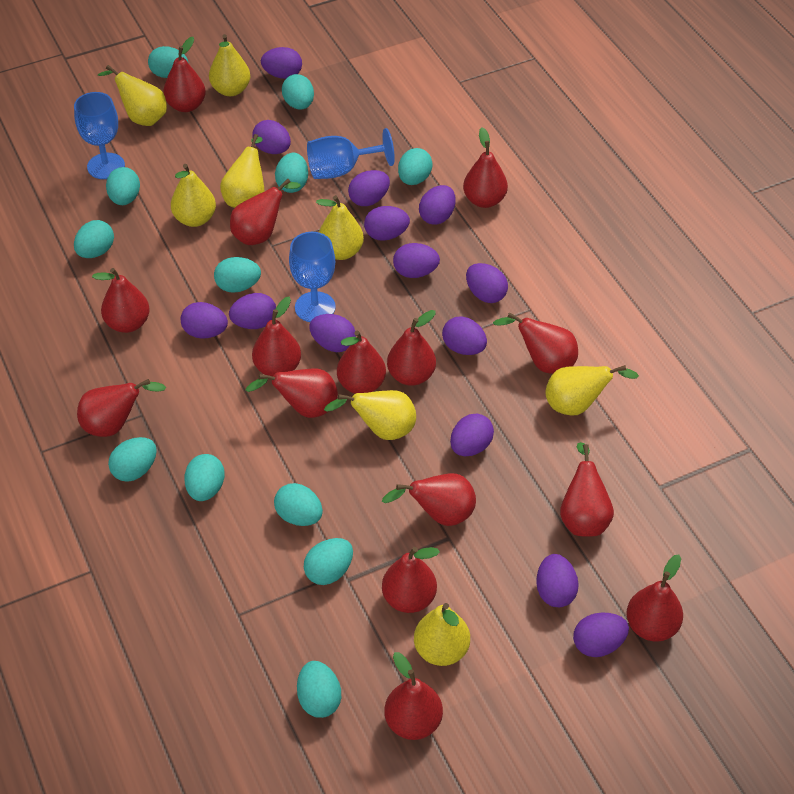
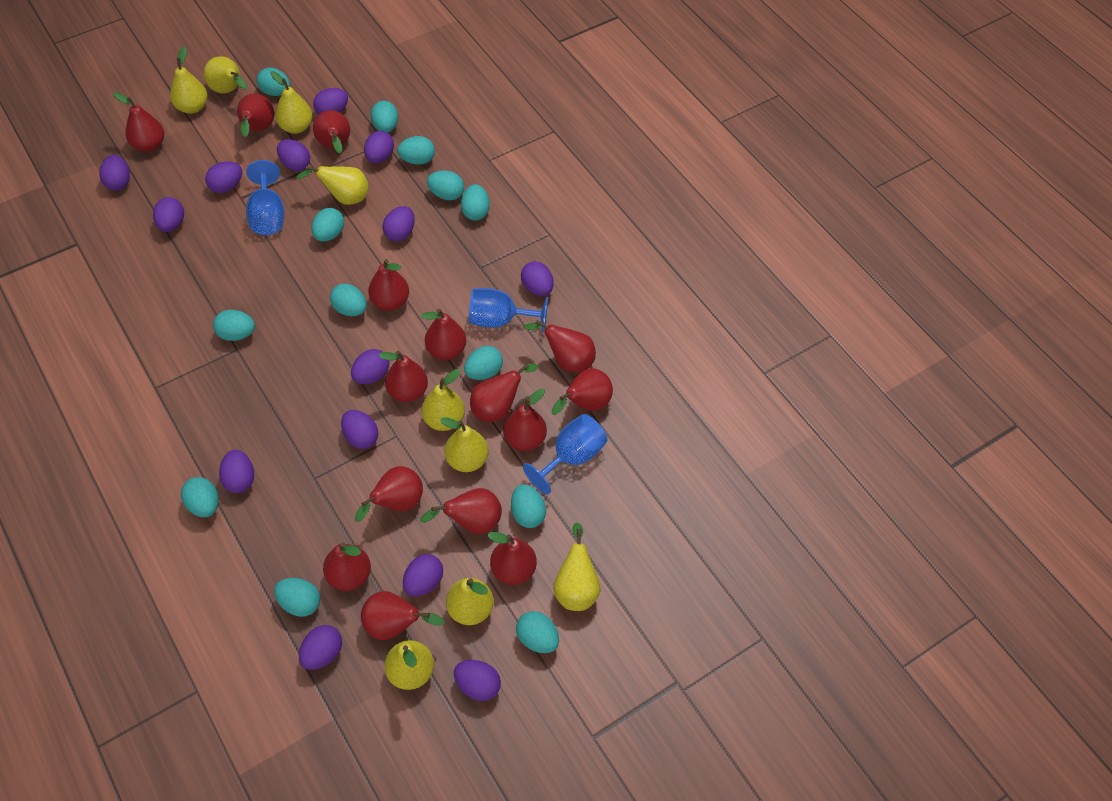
turquoise egg: [74,220,114,258] [106,167,140,205] [108,437,157,482] [148,46,189,78] [184,454,225,501] [214,257,261,293] [274,483,323,526] [275,153,308,193] [282,74,314,110] [297,661,341,718] [304,538,353,585] [398,148,433,185] = 12 -> [181,477,218,517] [213,310,255,341] [257,68,290,96] [274,578,320,617] [312,208,344,241] [330,284,367,316] [371,101,398,133] [397,136,435,165] [427,171,464,200] [461,184,490,221] [464,346,503,380] [511,484,546,528] [516,611,559,653] = 13
yellow pear: [98,65,167,126] [171,164,216,227] [209,34,250,96] [220,134,264,208] [316,195,364,260] [324,390,416,440] [414,603,470,666] [545,365,639,416] = 8 -> [170,46,208,114] [204,56,247,93] [271,71,312,134] [296,166,369,205] [384,640,434,690] [422,369,465,431] [440,417,489,472] [446,578,494,625] [553,523,600,611] = 9

